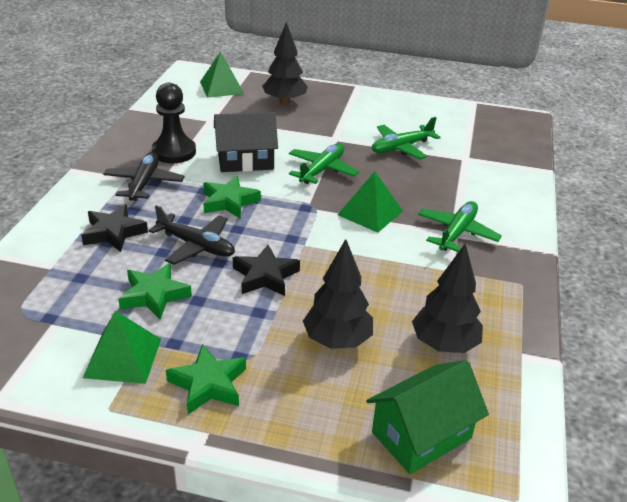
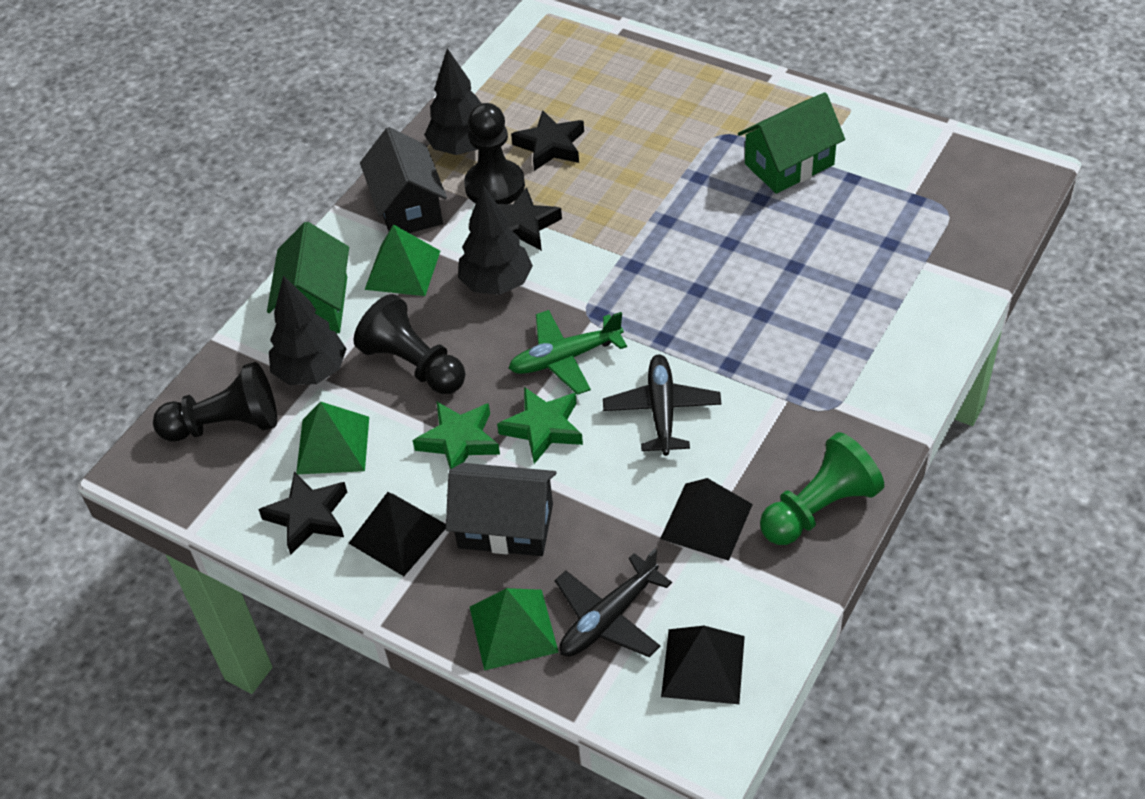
black house: [214,112,278,172] = 1 -> [360,127,447,233] [446,463,557,556] = 2
black pawn: [152,83,196,163] = 1 -> [153,362,277,441] [353,294,465,394] [464,103,525,204] = 3
black pyramid: none = 0 -> [348,492,446,576] [660,478,753,561] [661,626,745,704] = 3
black star: [81,204,148,252] [233,245,300,296] = 2 -> [258,472,347,555] [498,187,562,251] [511,110,584,171] = 3
green house: [366,360,489,474] = 1 -> [267,222,349,333] [738,92,845,194] = 2
green pawn: none = 0 -> [760,432,884,545] = 1
green plane: [289,143,359,184] [372,117,441,159] [418,201,502,252] = 3 -> [508,310,627,395] = 1
green star: [118,263,192,320] [166,344,246,414] [203,176,261,218] = 3 -> [413,402,500,469] [497,387,583,464] = 2

